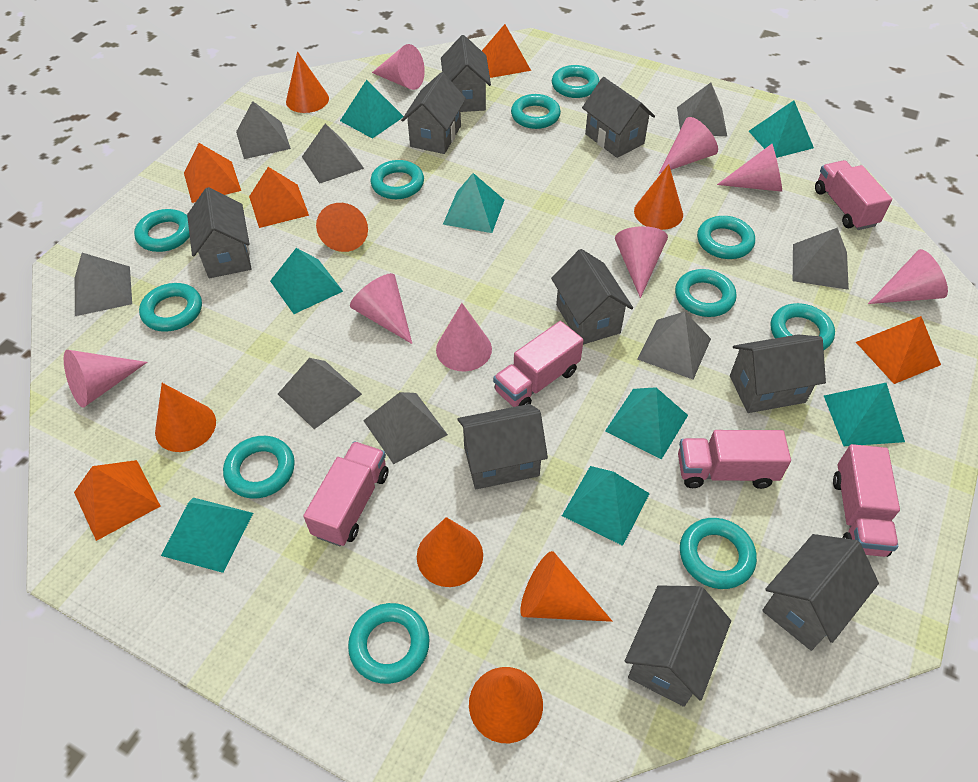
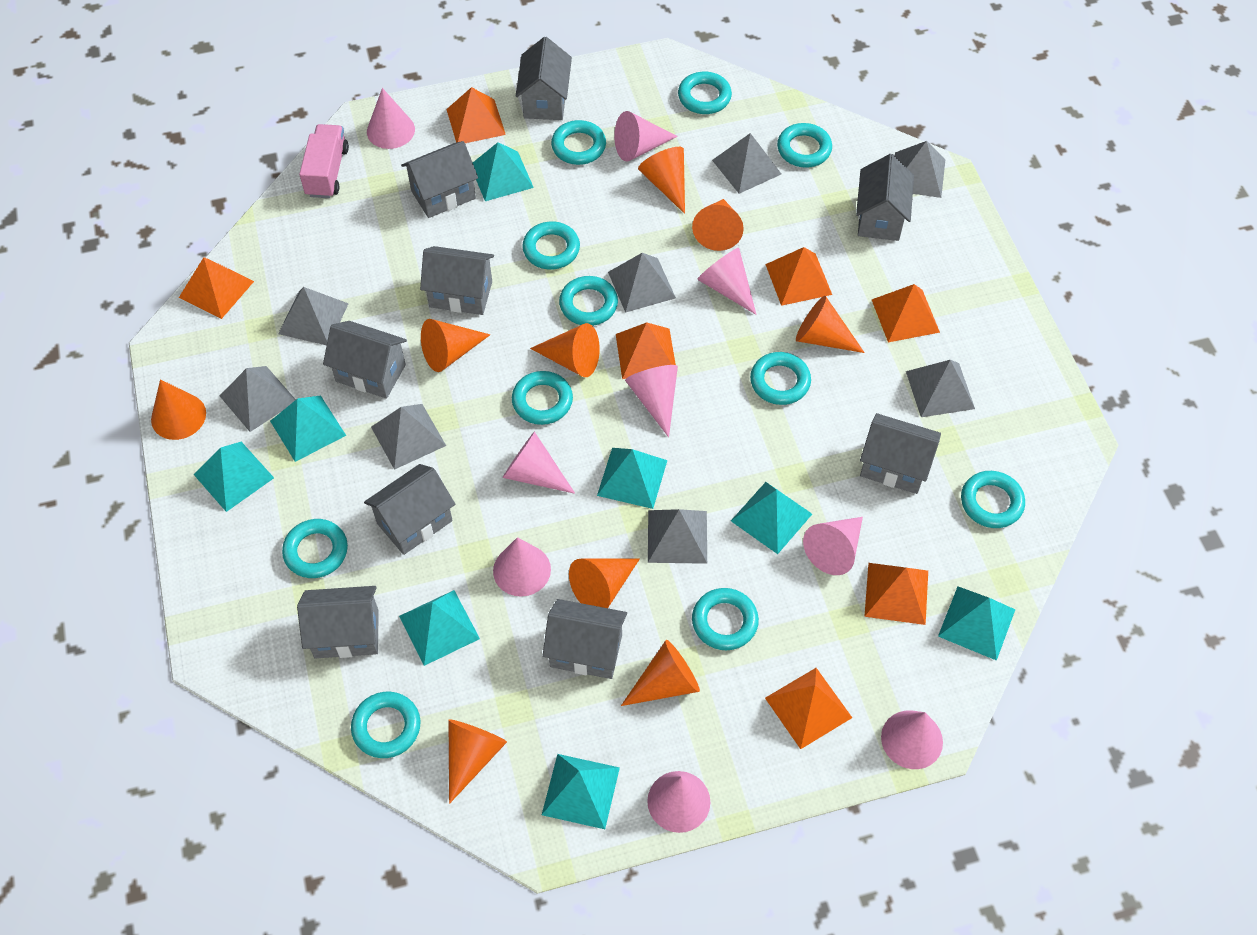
orange cone: [155,383,216,452] [286,51,329,113] [316,203,368,252] [417,517,483,587] [469,667,543,743] [520,551,612,622] [634,164,683,230] = 7 -> [151,379,206,440] [421,319,490,372] [448,719,507,804] [530,323,600,377] [569,558,640,608] [621,640,700,706] [638,147,685,214] [692,199,744,251] [796,296,865,353] = 9
orange pyramid: [74,460,161,541] [184,143,241,203] [249,167,309,228] [482,24,531,78] [856,316,941,384] = 5 -> [179,257,254,319] [446,87,506,143] [616,322,676,379] [765,247,832,306] [765,668,852,749] [864,563,928,625] [872,284,940,342] = 7
pink cone: [64,350,147,407] [350,273,412,344] [372,44,425,90] [436,303,492,371] [615,226,668,298] [659,117,718,174] [717,144,782,192] [868,249,948,304] = 8 -> [367,88,415,149] [493,537,551,596] [502,431,575,494] [614,111,678,162] [625,365,678,437] [647,771,710,833] [697,248,757,315] [803,517,863,575] [881,711,943,769] = 9
pink truck: [303,441,389,546] [493,321,584,407] [678,430,791,489] [815,160,892,230] [833,444,900,557] = 5 -> [299,124,349,198] = 1

